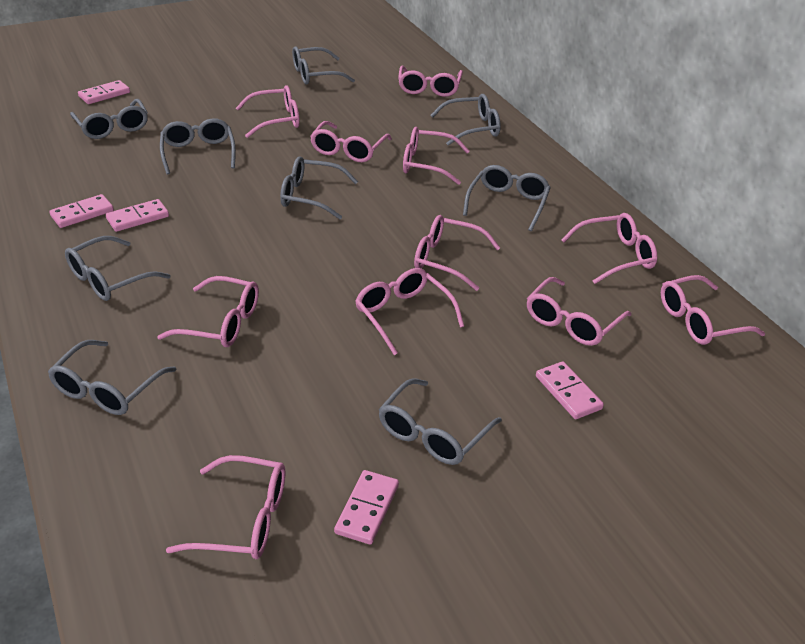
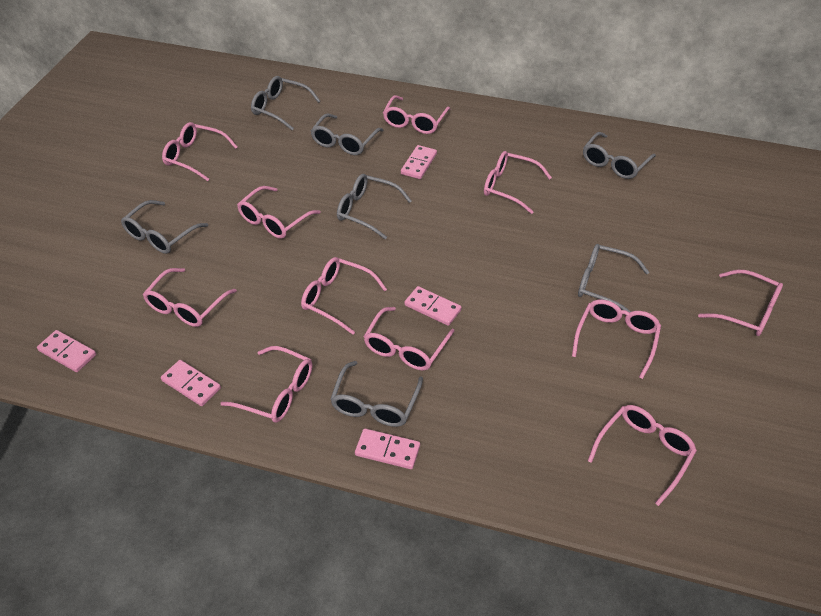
grey glasses: [48,340,177,415] [65,236,170,301] [70,99,148,139] [160,118,236,175] [280,156,358,219] [292,46,355,84] [378,378,502,465] [430,94,501,146] [463,165,551,231] = 9 -> [121,200,208,254] [251,76,320,130] [311,113,384,155] [330,361,423,427] [337,174,412,239] [578,244,649,313] [583,132,656,179] = 7

